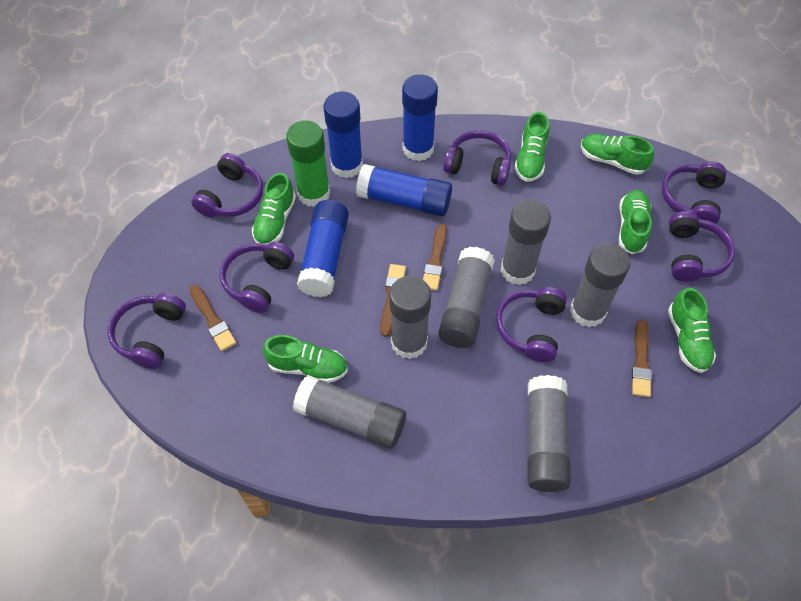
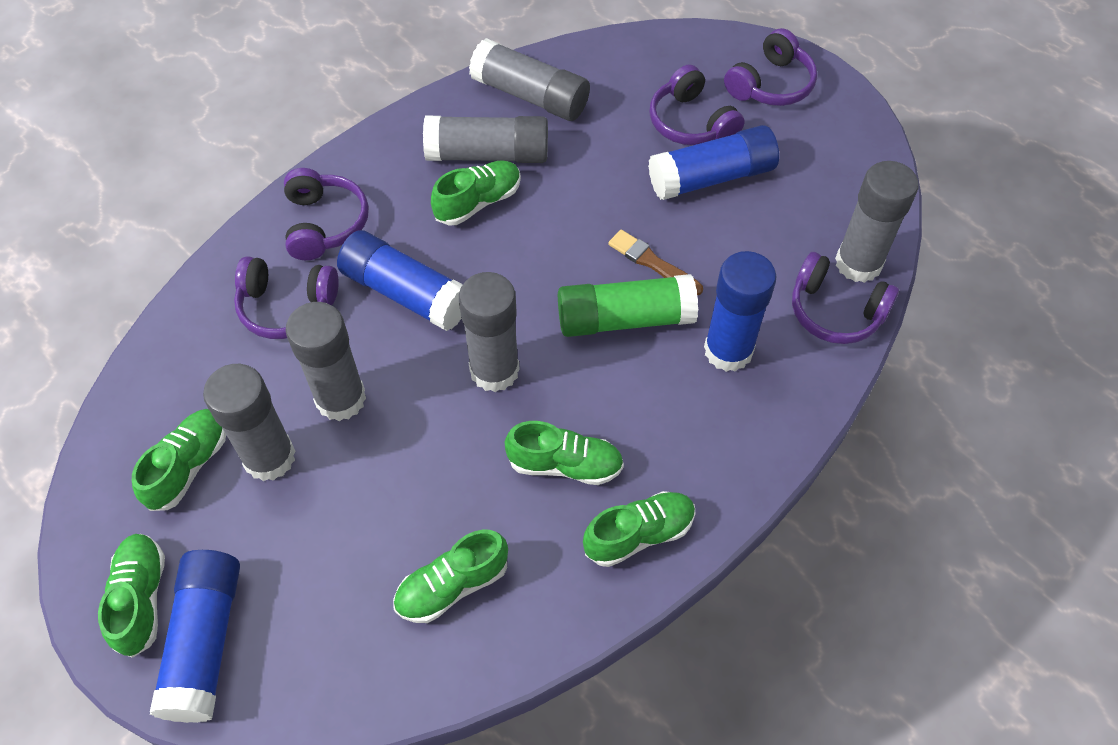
brown brush: [190,285,236,351] [380,264,406,337] [423,223,447,291] [632,319,652,397] = 4 -> [608,230,703,295] = 1
purple headphones: [108,293,186,369] [191,153,263,217] [220,242,294,313] [443,130,511,186] [496,287,567,362] [662,162,726,224] [669,211,735,282] = 7 -> [234,256,339,339] [284,168,369,260] [649,64,745,145] [724,28,817,106] [792,252,899,344] = 5

